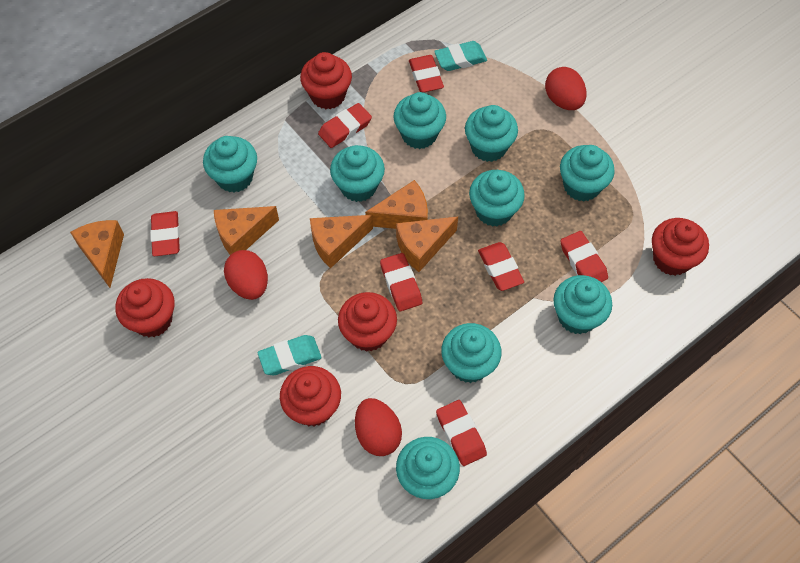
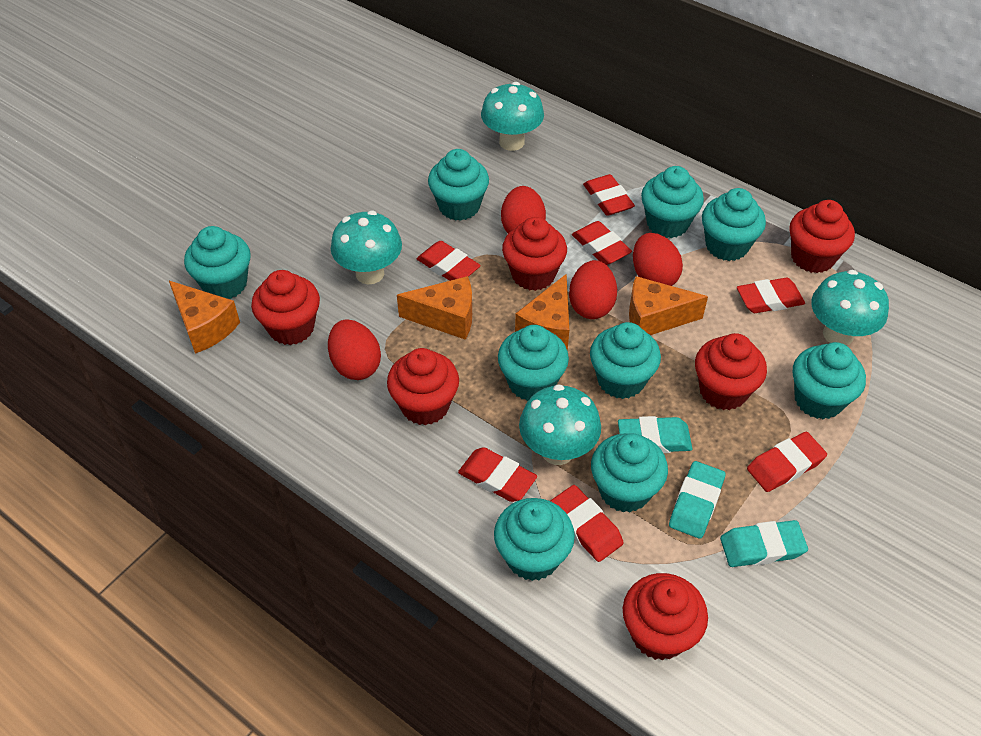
orange cheese: [70,220,124,288] [214,206,279,255] [310,215,373,269] [365,180,428,229] [396,217,458,272] = 5 -> [169,281,240,354] [397,276,472,340] [515,274,569,351] [629,276,708,335] = 4
red cupcake: [115,278,175,337] [280,366,341,427] [300,52,352,109] [338,292,397,352] [652,218,709,276] = 5 -> [251,270,320,345] [387,348,459,425] [502,217,567,291] [623,573,708,660] [695,333,767,410] [789,200,855,273] = 6
red egg: [224,250,268,300] [355,398,402,456] [545,67,587,110] = 3 -> [328,319,381,380] [501,186,546,233] [569,260,617,319] [633,233,683,286] = 4
turquoise eraser: [257,335,322,375] [434,41,487,71] = 2 -> [618,416,692,453] [669,461,726,539] [720,520,808,567] = 3
turquoise mushroom: none = 0 -> [331,211,402,284] [481,82,544,151] [519,384,601,465] [811,270,889,346] = 4

